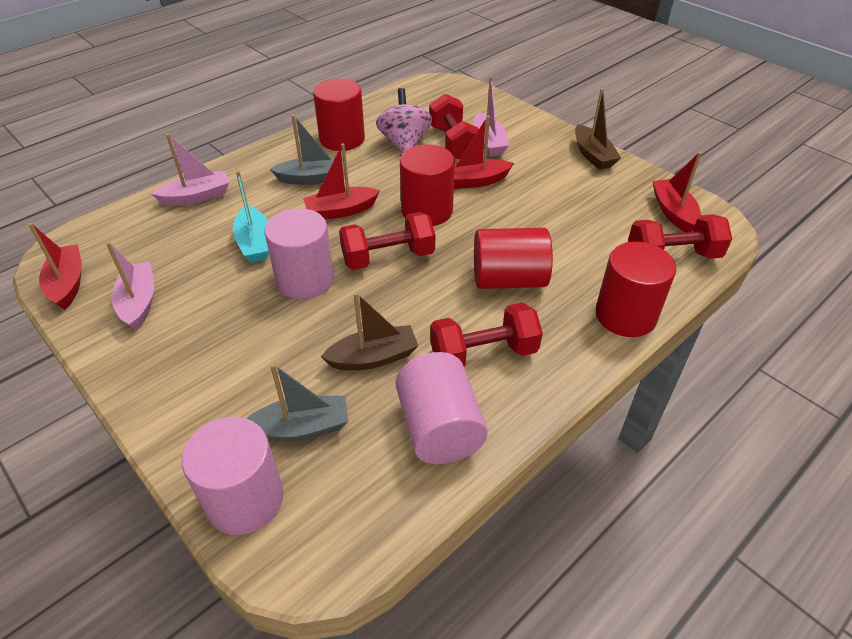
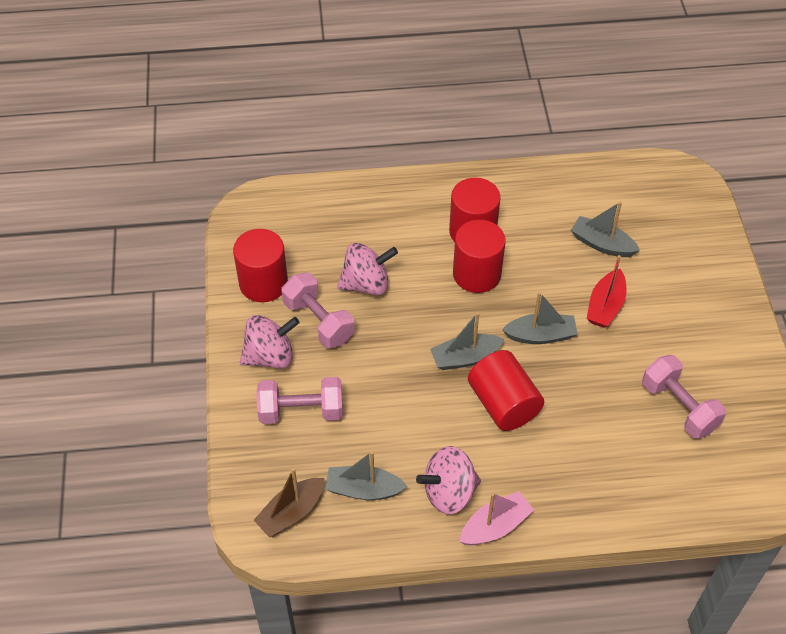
brown boat: [321,292,419,370] [575,88,621,170] = 2 -> [253,468,324,537] = 1
grey boat: [246,363,349,441] [270,115,343,185] = 2 -> [325,451,408,500] [430,312,505,370] [502,292,578,344] [571,202,640,257] = 4
pink boat: [106,242,154,331] [151,133,230,206] [473,76,509,156] = 3 -> [459,491,534,545] = 1
pink cylinder: [182,417,283,535] [264,208,334,300] [395,352,488,464] = 3 -> none = 0
pink dumbbell: none = 0 -> [256,377,343,424] [281,272,355,348] [642,355,726,439] = 3
pink spinning top: [376,88,432,153] = 1 -> [240,315,300,368] [337,243,398,295] [416,446,481,514] = 3
red boat: [28,223,82,310] [303,143,380,219] [454,116,514,189] [652,152,702,232] = 4 -> [587,255,627,328] = 1
red dumbbell: [339,212,435,270] [429,94,479,159] [430,303,543,366] [628,214,732,259] = 4 -> none = 0
turquoise boat: [233,171,269,263] = 1 -> none = 0

